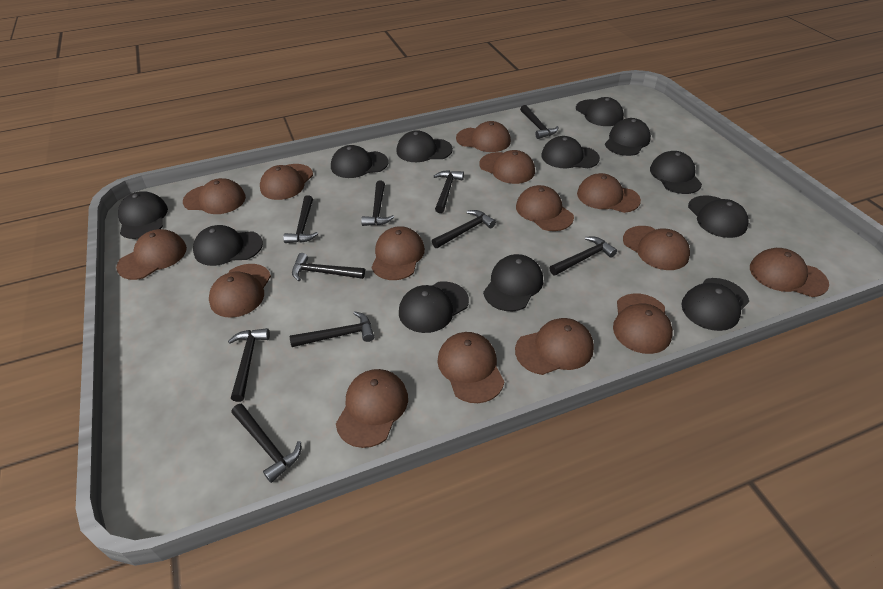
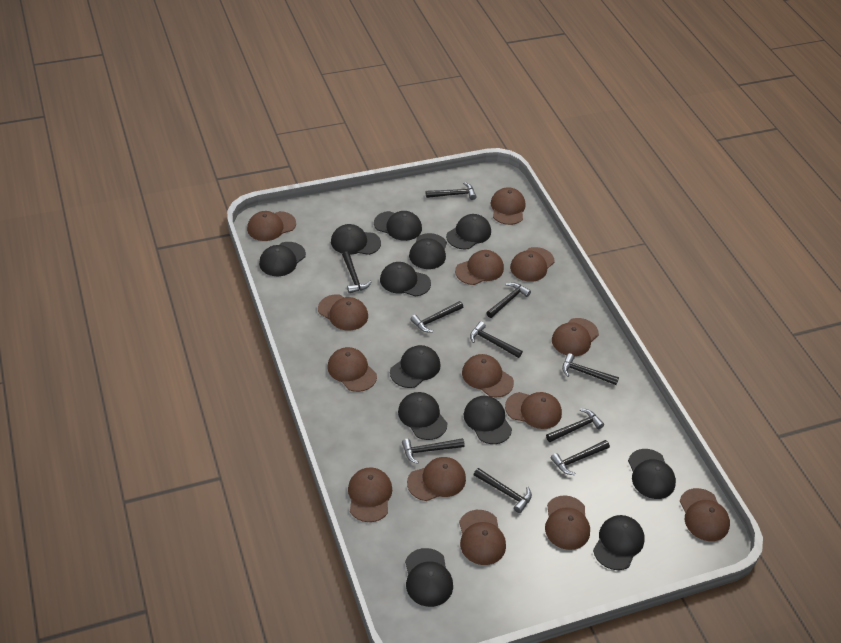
brown cap: [116,229,187,280] [183,178,246,214] [209,264,271,318] [260,164,313,200] [336,369,408,448] [371,226,425,280] [438,332,505,403] [456,121,511,152] [479,150,535,184] [515,318,594,375] [516,185,574,231] [577,173,641,213] [613,293,673,354] [623,226,690,270] [750,248,829,297] = 15 -> [247,211,296,241] [318,294,368,331] [327,347,377,392] [348,468,392,522] [407,457,466,501] [455,250,504,285] [459,510,506,565] [462,354,514,398] [491,187,526,225] [505,392,562,429] [510,247,555,282] [545,495,590,550] [552,318,599,356] [680,488,730,541] = 14

